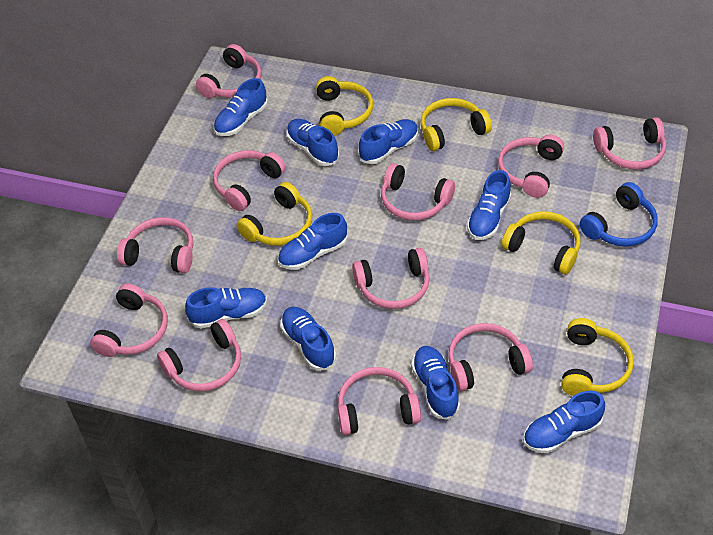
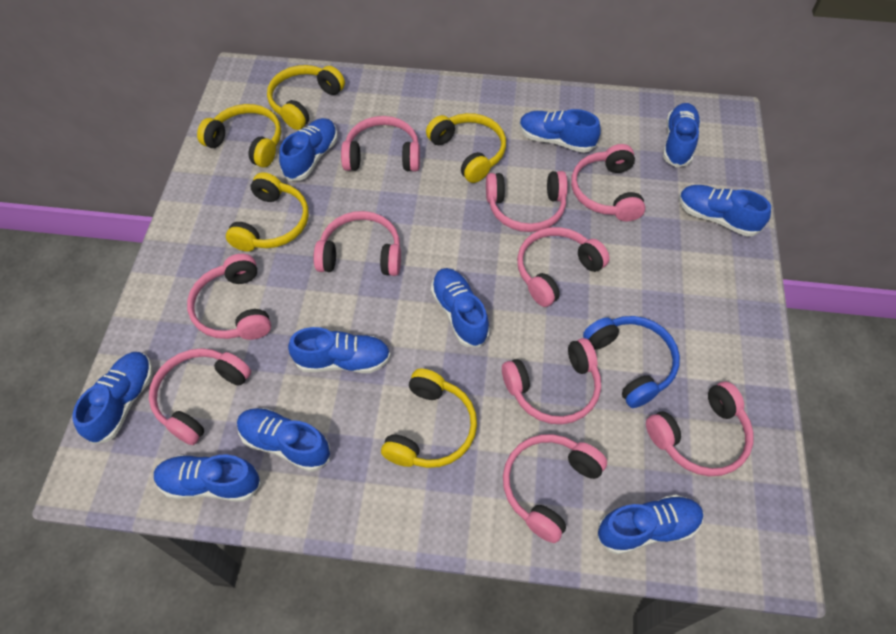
blue shoe: [185,287,267,329] [214,78,268,136] [278,213,347,270] [281,307,336,371] [287,119,339,166] [359,119,418,164] [411,346,460,420] [467,170,511,240] [523,391,605,453] = 9 -> [72,352,153,444] [154,454,261,501] [237,408,330,472] [279,118,338,181] [288,327,391,373] [431,268,490,347] [520,109,601,153] [597,494,704,555] [663,103,701,167] [679,185,771,237] = 10
pink headphones: [90,283,168,357] [117,217,193,273] [157,319,241,391] [196,44,262,98] [213,150,286,211] [337,367,421,435] [352,248,430,309] [381,163,455,220] [448,323,533,391] [498,135,564,198] [593,117,666,169] = 11 -> [149,348,251,445] [187,254,271,340] [314,211,401,276] [341,116,420,172] [486,171,568,232] [502,338,601,424] [503,434,607,543] [517,227,610,307] [571,144,645,221] [646,382,754,476] = 10

